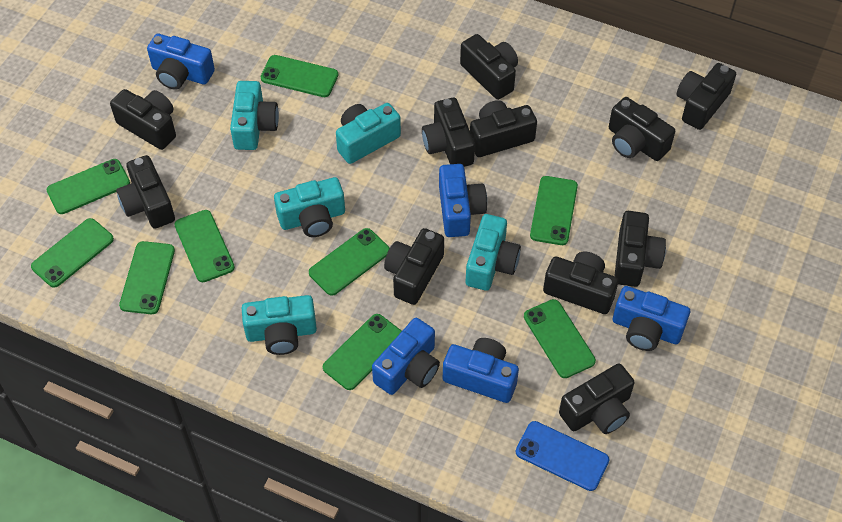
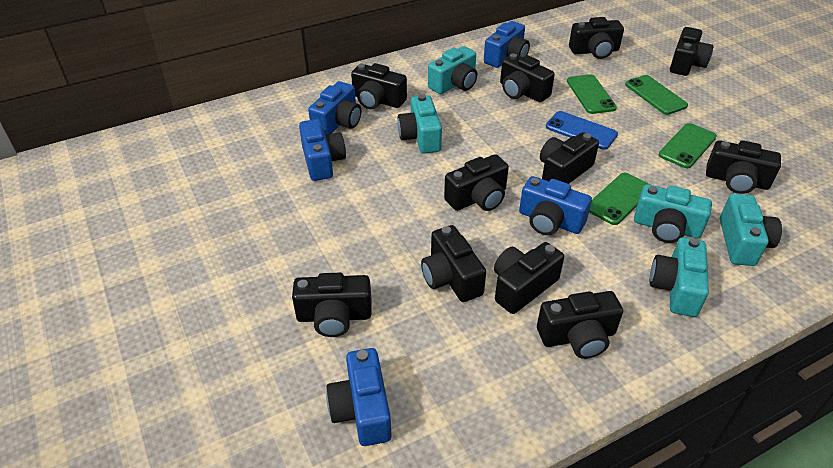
green phone: [31,218,114,288] [46,159,130,214] [119,241,175,314] [174,210,235,282] [261,55,338,97] [309,228,390,296] [323,314,402,390] [524,299,596,378] [530,176,578,245] = 9 -> [567,74,617,114] [589,173,651,225] [625,75,688,115] [659,123,717,168] = 4

